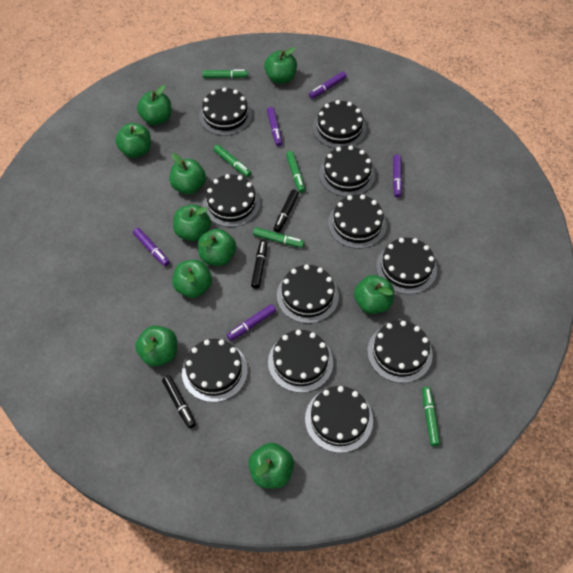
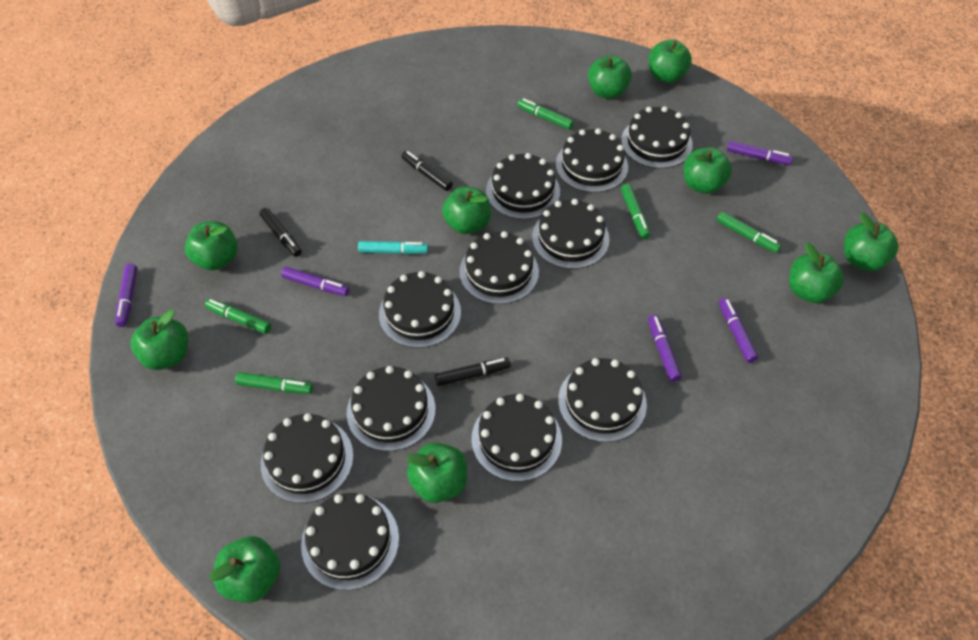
turquoise marker: none = 0 -> [358,241,428,254] = 1

